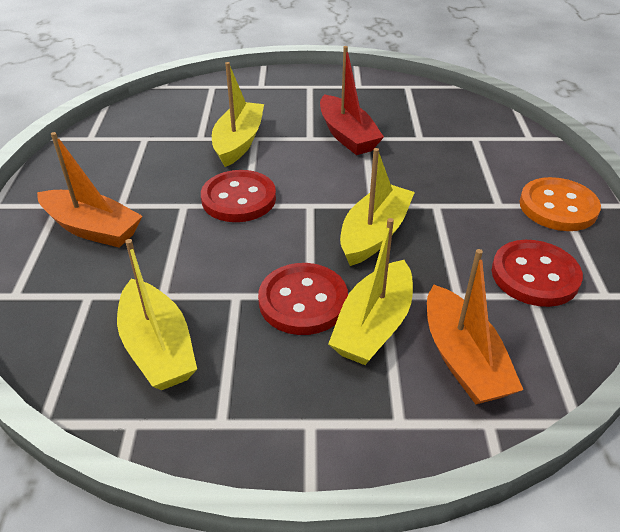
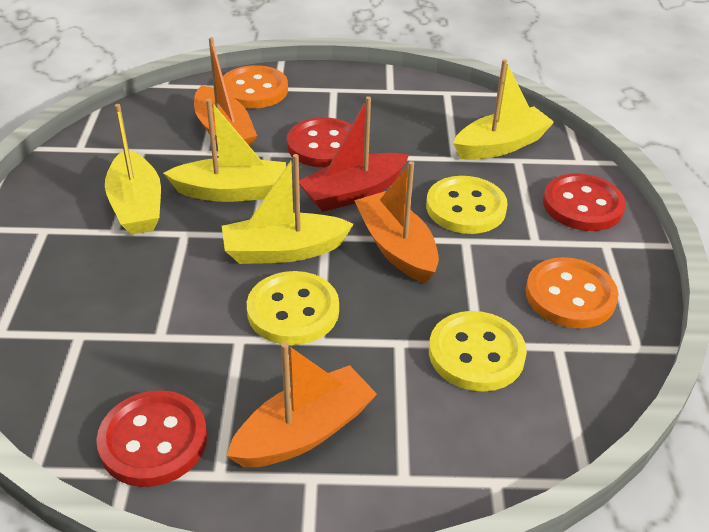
orange boat: [37,132,143,248] [427,249,523,404] = 2 -> [194,37,257,147] [226,342,377,467] [354,161,439,283] = 3
orange button: [519,177,601,231] = 1 -> [223,65,288,109] [526,257,619,328] = 2
yellow button: none = 0 -> [247,271,339,345] [426,176,508,234] [429,311,527,392] = 3

